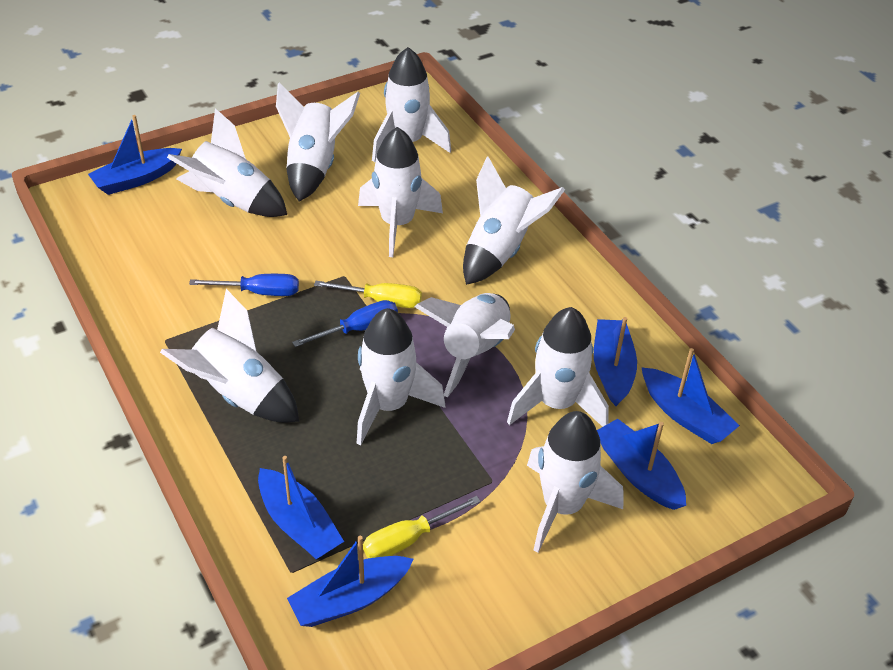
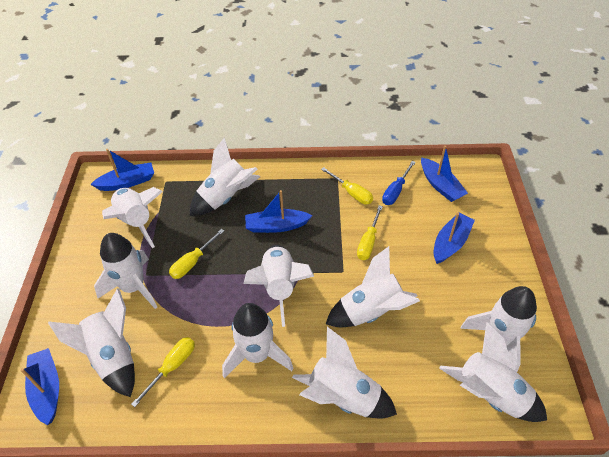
blue boat: [88,115,182,195] [258,456,344,559] [287,536,414,627] [594,317,637,406] [597,419,686,510] [641,348,740,444] = 6 -> [21,348,59,425] [90,149,154,191] [245,190,312,233] [421,145,468,202] [434,213,475,264] = 5
blue screwdriver: [189,274,299,296] [292,300,398,347] = 2 -> [382,161,416,205] = 1
yellow screwdriver: [314,281,422,308] [363,496,481,558] = 2 -> [131,337,195,407] [169,229,224,279] [321,167,373,205] [357,205,383,260] = 4

